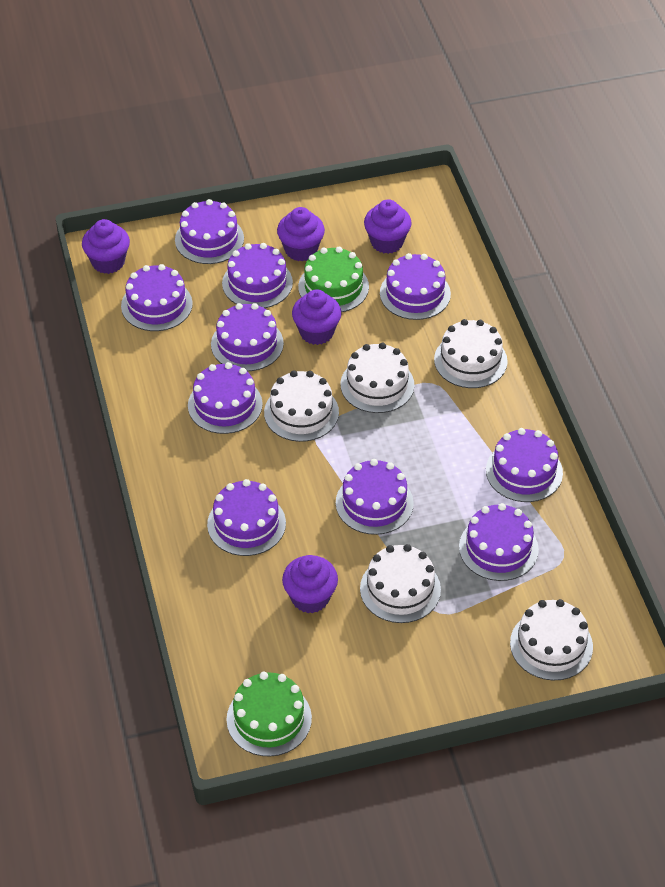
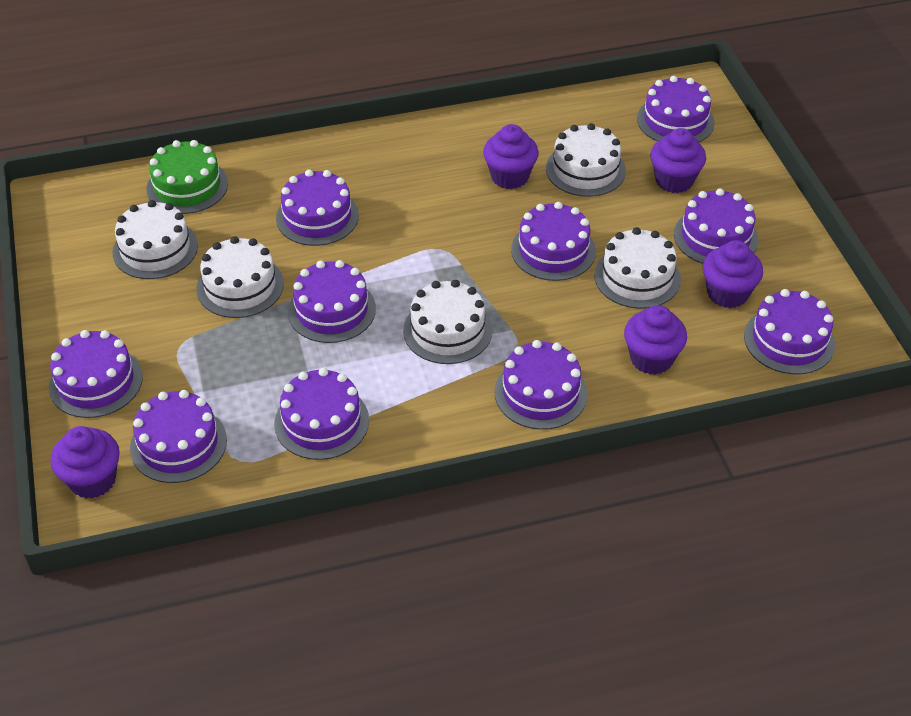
green cake: [227,672,312,757] [298,247,369,312] = 2 -> [146,140,228,214] = 1

